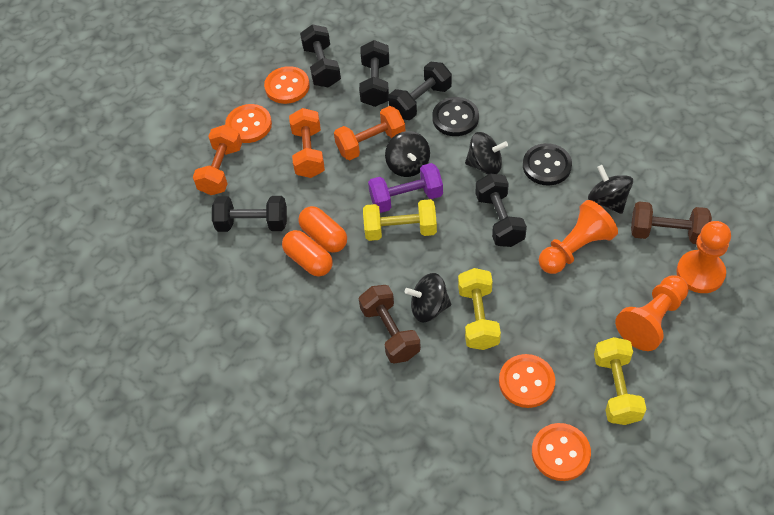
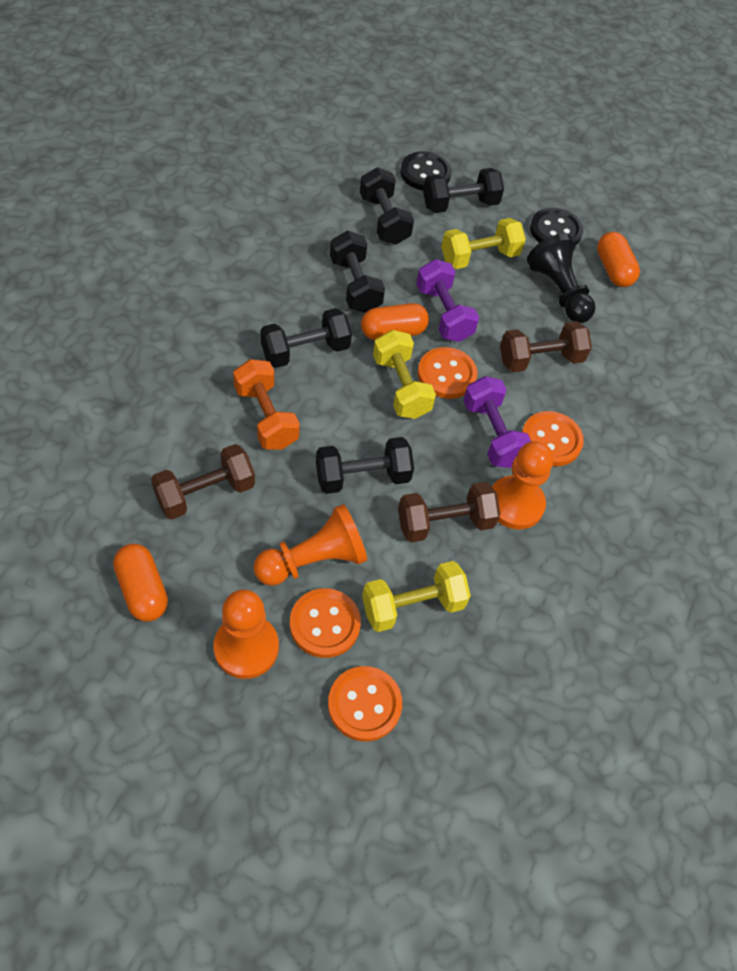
black pawn: none = 0 -> [527,234,596,323] = 1
black spinning top: [385,131,430,177] [405,273,451,323] [465,132,508,174] [588,165,633,214] = 4 -> none = 0
brown dumbbell: [359,285,421,364] [631,201,712,244] = 2 -> [151,444,255,520] [398,482,501,542] [500,321,592,373] = 3
orange capsule: [282,230,333,277] [298,206,347,253] = 2 -> [113,544,168,622] [361,303,429,340] [597,232,640,287] = 3
orange dumbbell: [193,125,242,195] [289,108,325,178] [334,106,406,160] = 3 -> [233,359,300,450] = 1
purple dumbbell: [368,163,443,213] = 1 -> [416,259,479,342] [463,376,531,468] = 2

